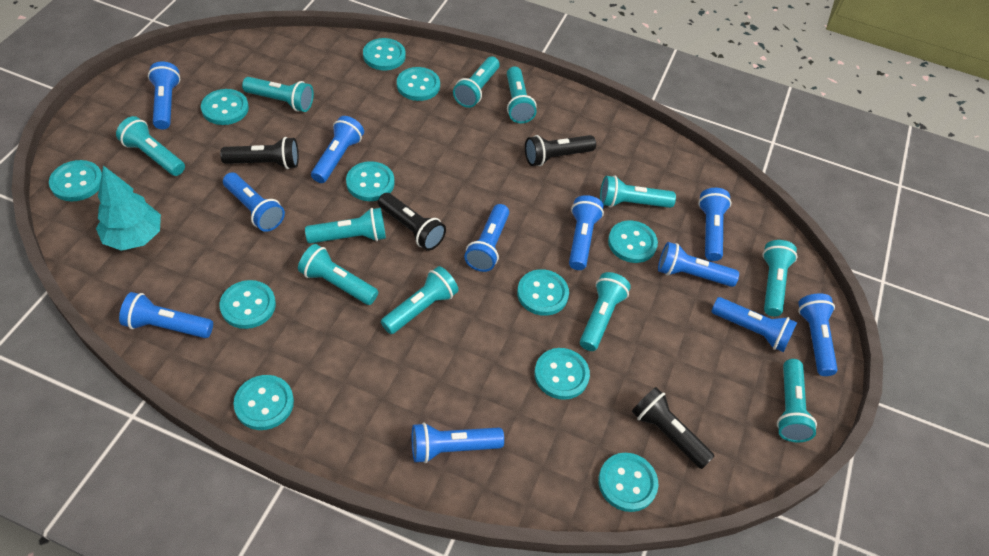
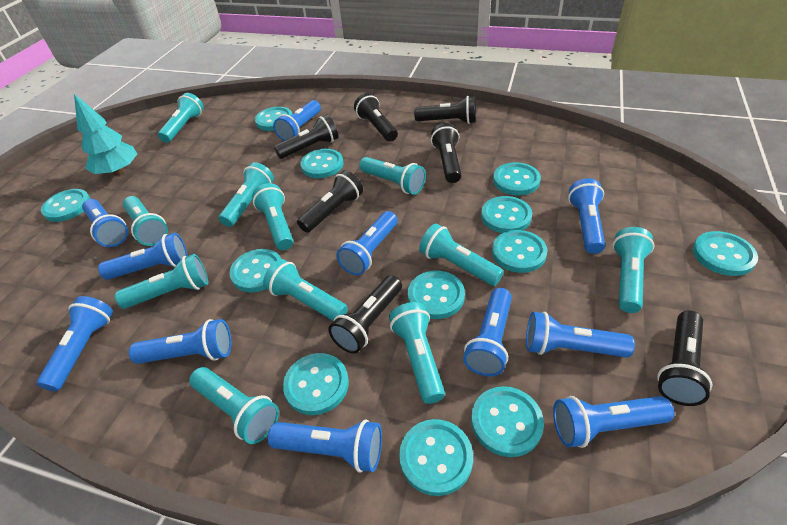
black flashlight: [220,137,299,169] [378,193,446,251] [525,135,596,166] [632,387,715,469] = 4 -> [274,115,339,159] [297,170,363,233] [328,275,402,354] [354,93,398,142] [414,96,476,124] [431,123,461,183] [657,311,712,406] = 7
turquoise button: [49,160,102,201] [201,89,249,125] [220,280,276,329] [233,375,294,430] [346,161,395,201] [363,38,406,70] [397,67,440,101] [517,269,569,316] [535,348,590,400] [598,453,658,512] [608,220,658,263] = 11 -> [41,189,90,222] [229,249,281,292] [255,107,292,131] [283,353,349,415] [300,149,343,178] [399,419,473,496] [408,271,465,319] [471,386,544,457] [481,196,532,233] [492,230,547,273] [493,162,541,195] [693,231,758,276] = 12

